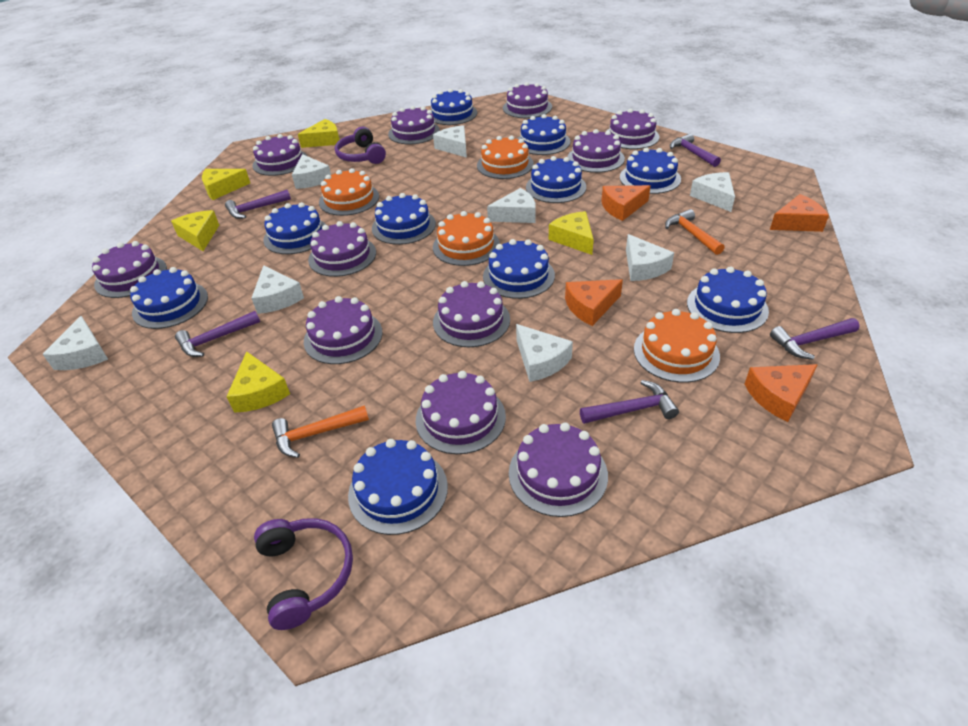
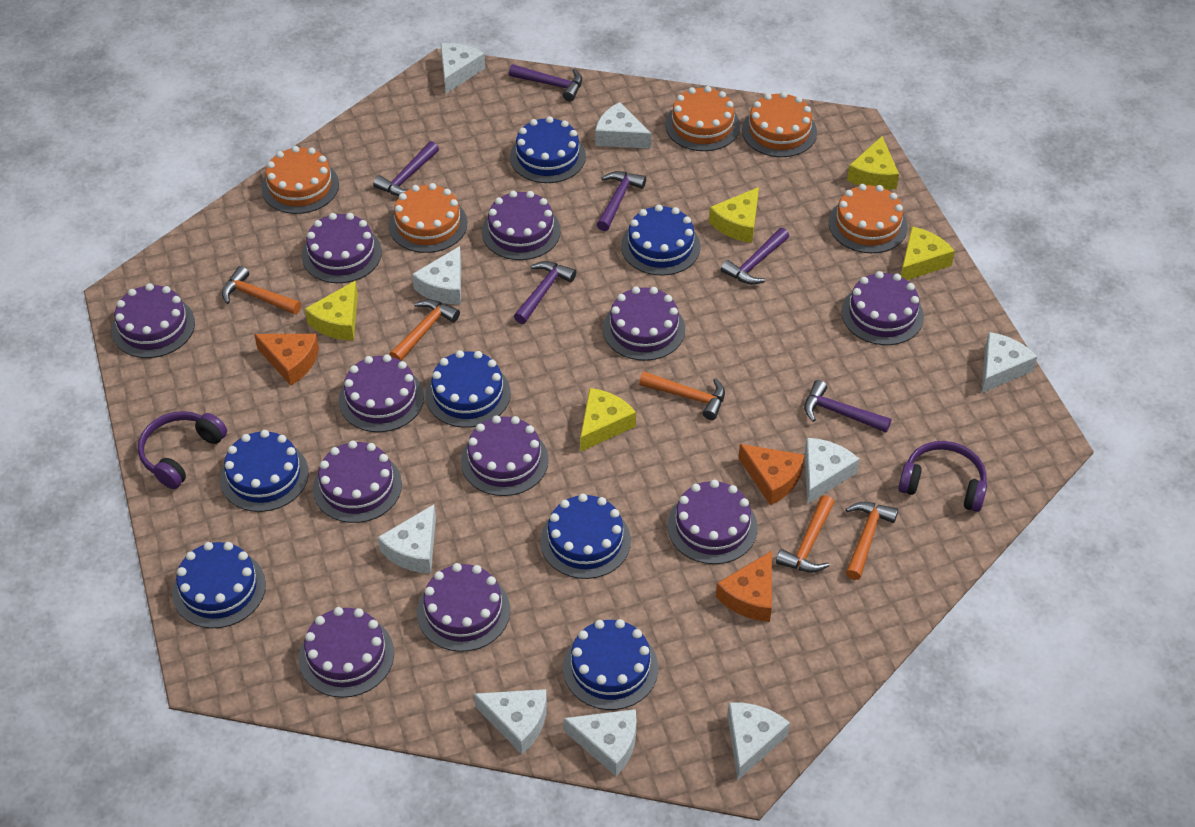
blue cake: [130,267,208,329] [263,202,326,254] [348,439,448,535] [372,193,436,245] [431,89,477,125] [483,239,555,299] [517,114,570,155] [526,156,586,203] [620,147,681,194] [687,266,769,333] = 10 -> [172,542,266,628] [220,430,309,512] [425,350,510,428] [510,116,586,183] [540,493,631,579] [563,619,658,710] [621,204,700,276] = 7
orange cake: [319,168,379,216] [433,211,500,266] [477,136,534,179] [634,309,720,383] = 4 -> [261,146,339,214] [389,183,467,253] [665,86,740,151] [742,92,817,157] [829,184,908,253] = 5
orange cheese: [565,279,623,326] [601,185,651,221] [745,364,818,422] [770,194,829,232] = 4 -> [254,334,319,386] [716,551,772,622] [738,444,805,505] = 3
orange hammer: [272,405,369,458] [665,209,725,255] = 2 -> [222,266,301,315] [389,299,460,361] [639,371,725,420] [776,495,834,573] [846,502,898,580] = 5
purple hammer: [175,311,260,357] [225,190,291,219] [580,380,679,424] [670,133,721,167] [770,318,860,360] = 5 -> [373,141,439,196] [509,64,582,101] [514,261,576,324] [597,171,646,231] [721,228,789,285] [804,380,891,432] = 6
white cheese: [43,316,108,370] [252,265,304,314] [292,154,331,189] [433,125,467,158] [487,188,536,223] [516,324,573,382] [626,234,674,281] [690,172,735,212] = 8 -> [378,504,436,573] [412,246,461,305] [440,43,485,93] [474,689,547,754] [563,709,637,776] [595,102,651,149] [727,703,790,780] [805,438,860,504] [982,332,1037,393] = 9

